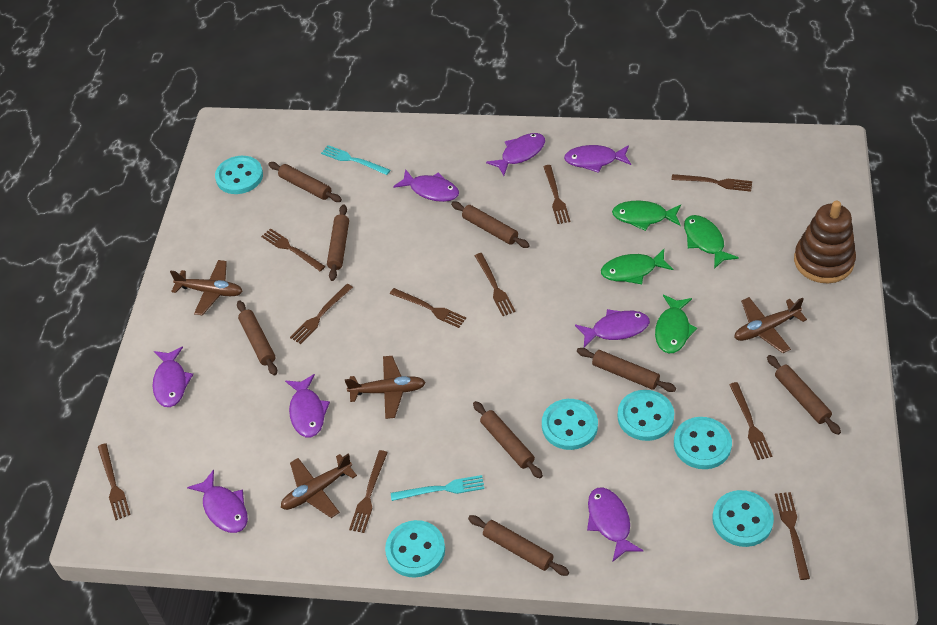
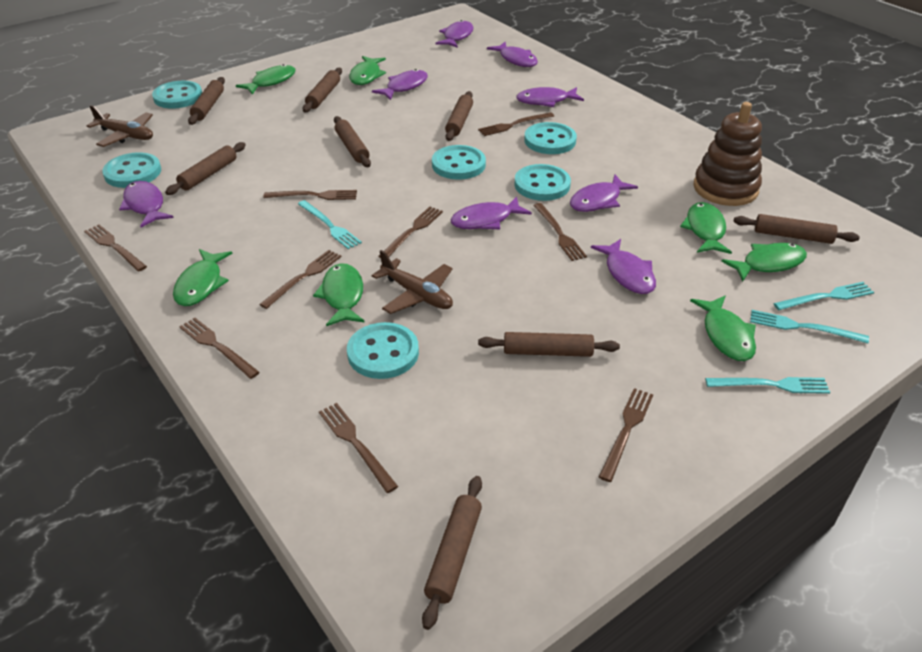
brown fork: [98,443,131,520] [261,228,325,271] [290,284,353,344] [349,450,388,533] [390,288,466,328] [475,253,516,316] [543,165,570,224] [671,174,752,192] [729,382,772,460] [775,492,810,580] = 10 -> [84,225,147,271] [179,318,260,379] [259,250,342,309] [263,190,357,200] [319,403,398,493] [379,207,443,258] [478,112,554,136] [533,203,587,261] [599,388,653,482] = 9
brown plane: [170,260,243,316] [281,453,357,518] [345,356,426,419] [734,297,807,353] = 4 -> [86,105,153,147] [372,250,453,314] = 2
green fish: [601,249,673,284] [612,201,681,231] [655,295,697,353] [684,215,739,269] = 4 -> [173,249,232,306] [236,64,295,95] [313,263,365,326] [349,56,386,85] [680,202,732,254] [690,295,756,361] [721,243,807,282] = 7
turquoise fork: [321,145,390,175] [391,475,485,501] = 2 -> [298,200,362,249] [705,377,830,394] [750,310,869,344] [773,282,874,310] = 4

